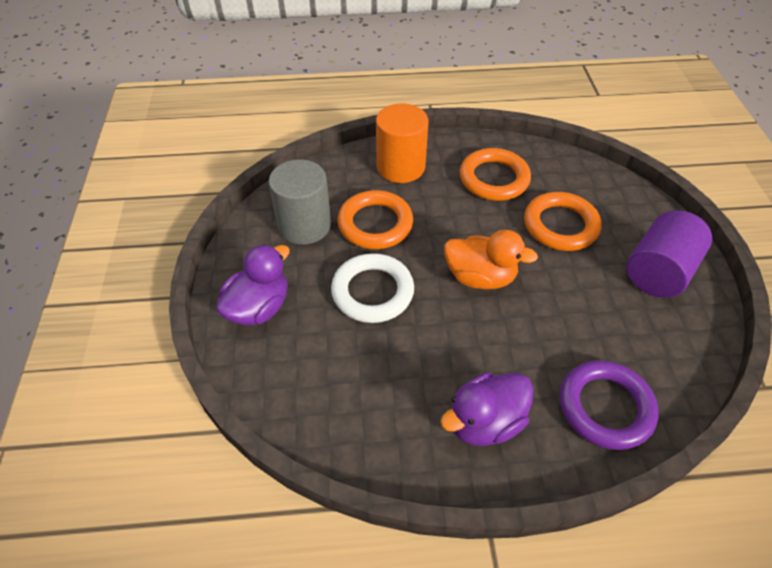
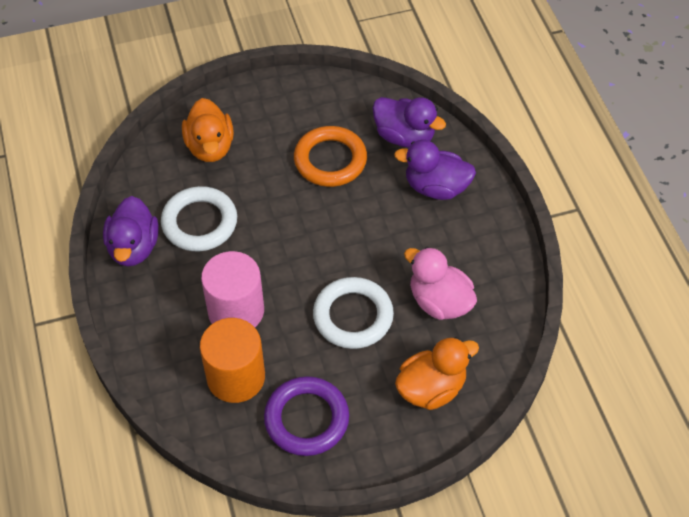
grey cylinder: [268,159,331,245] = 1 -> none = 0
orange duck: [444,230,538,289] = 1 -> [182,98,234,162] [395,337,479,410] = 2
orange ring: [337,190,413,249] [460,148,531,201] [524,192,602,251] = 3 -> [294,126,367,187] = 1
pink cylinder: none = 0 -> [201,251,264,327] = 1
pink duck: none = 0 -> [404,247,477,320] = 1
purple cylinder: [626,210,712,298] = 1 -> none = 0
purple duck: [216,244,290,325] [440,372,534,446] = 2 -> [103,196,158,267] [372,97,446,148] [394,140,476,200] = 3
white ring: [331,253,414,323] = 1 -> [161,186,237,251] [313,277,394,349] = 2

